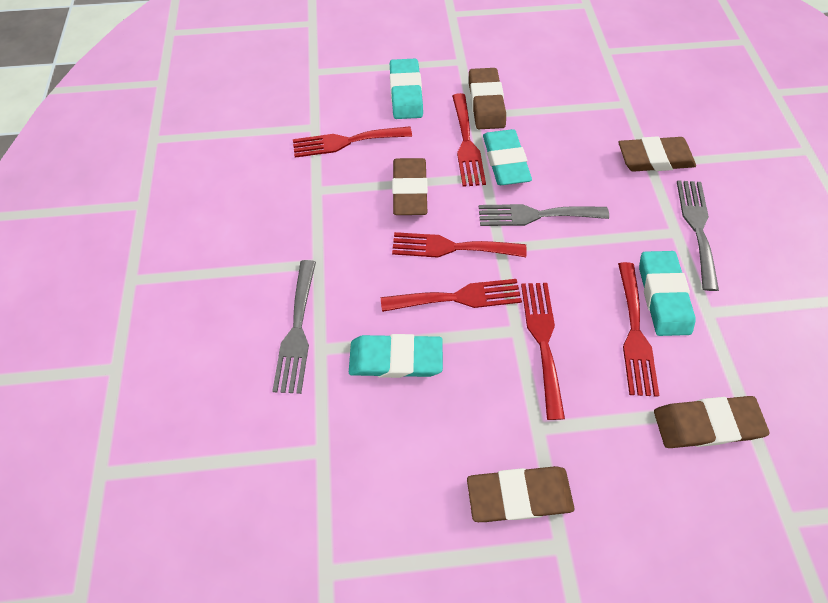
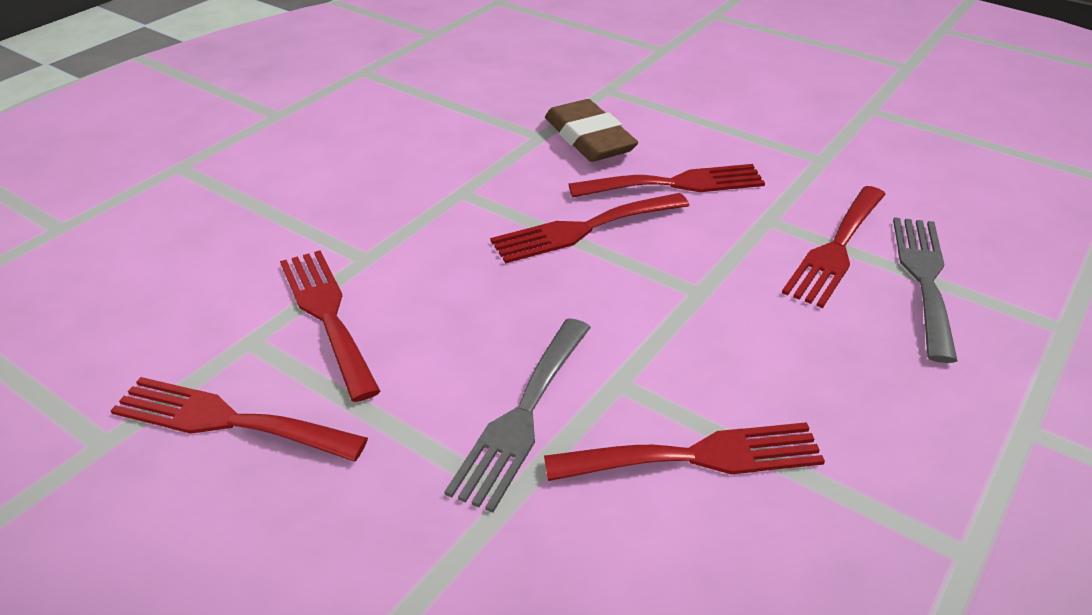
brown eraser: [392,158,428,215] [467,466,574,522] [469,68,506,129] [618,136,696,172] [654,396,769,448] = 5 -> [545,99,638,162] = 1
grey fork: [272,260,316,394] [479,204,609,226] [677,180,719,291] = 3 -> [444,318,591,513] [893,217,958,363] = 2
turquoise eraser: [349,334,443,378] [390,58,423,119] [483,129,532,185] [639,251,696,336] = 4 -> none = 0

